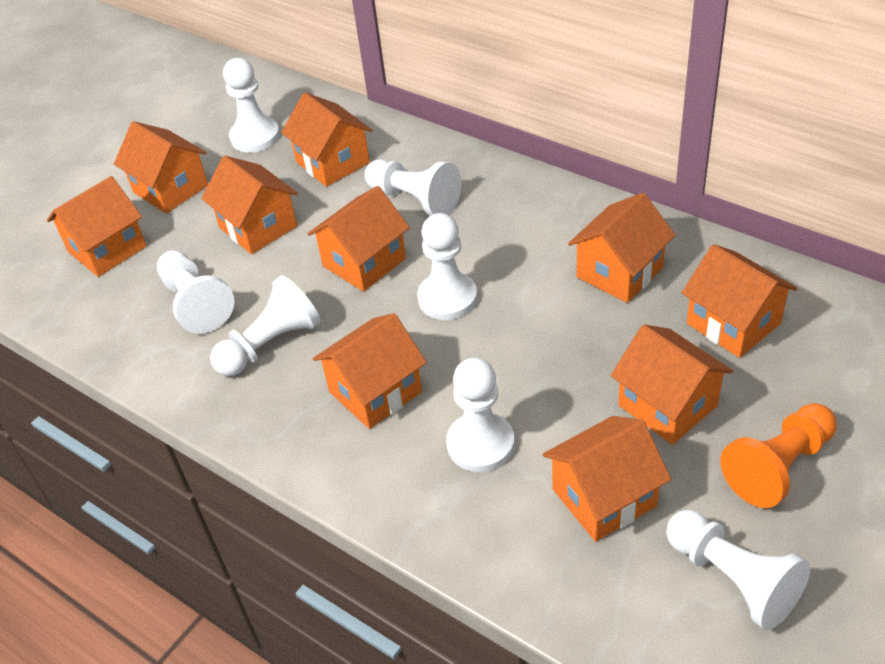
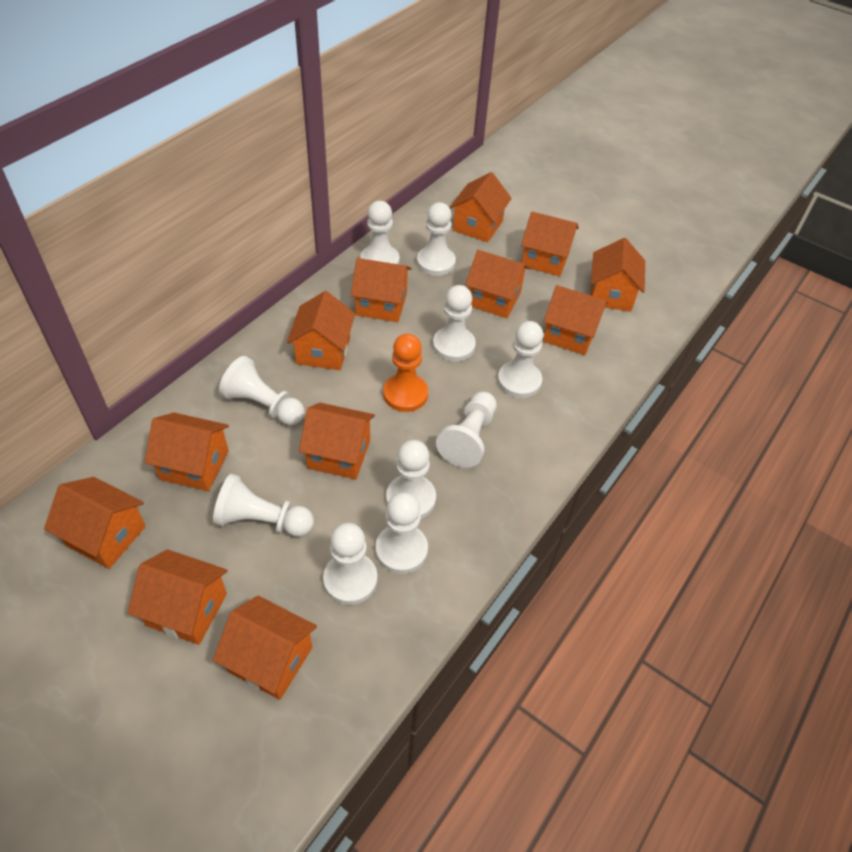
orange house: [47,176,146,277] [114,121,208,214] [201,156,298,254] [281,92,372,187] [308,186,410,292] [313,313,427,429] [543,416,671,542] [568,193,675,303] [611,324,733,445] [682,244,797,358] = 10 -> [44,477,146,569] [128,549,228,645] [145,413,229,491] [213,596,317,700] [287,291,355,370] [299,403,375,479] [351,258,412,322] [449,172,512,242] [465,250,530,318] [521,212,579,276] [543,285,608,355] [591,238,645,312] = 12
white pawn: [157,250,234,334] [210,275,321,376] [223,58,280,153] [364,159,461,216] [417,213,477,320] [446,358,515,472] [666,510,810,630] = 7 -> [213,474,314,537] [219,356,305,425] [323,523,377,605] [361,201,399,264] [376,492,428,574] [386,440,436,519] [417,202,456,276] [433,285,476,361] [436,392,497,468] [498,321,543,398] = 10

